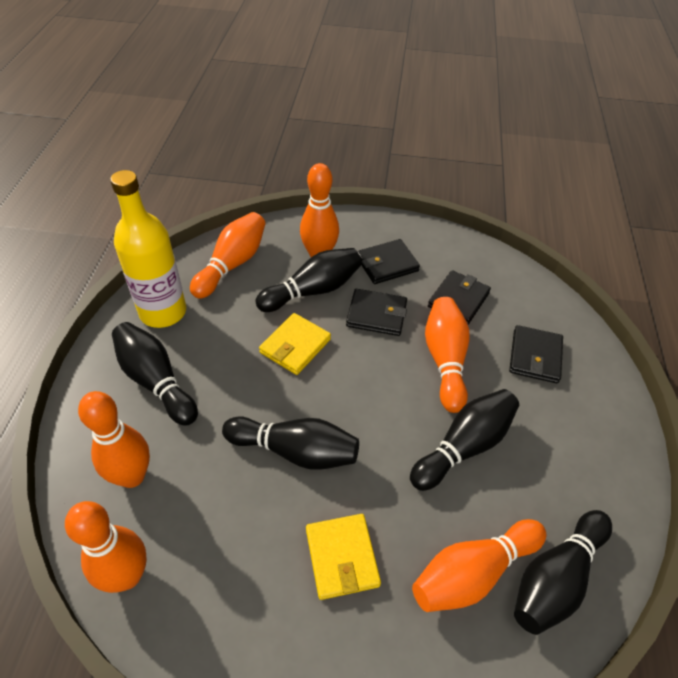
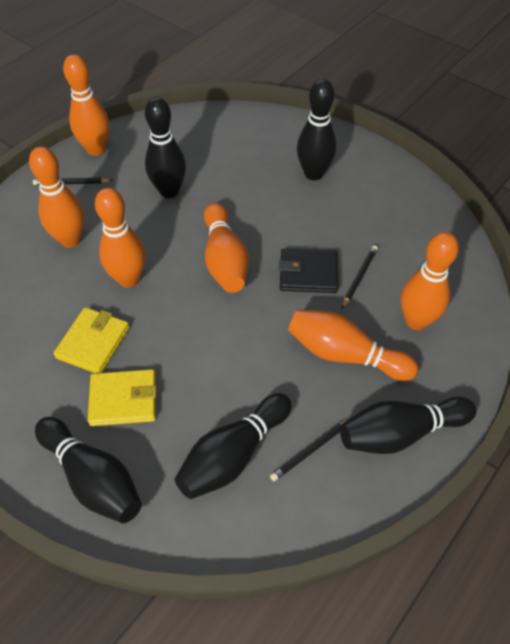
black pencil: none = 0 -> [33,178,113,185] [270,419,349,481] [342,245,378,309] = 3
black wallet: [346,289,407,336] [357,239,420,284] [428,270,491,325] [509,325,563,383] = 4 -> [279,249,338,293] = 1
yellow bottle: [110,170,186,328] = 1 -> none = 0

